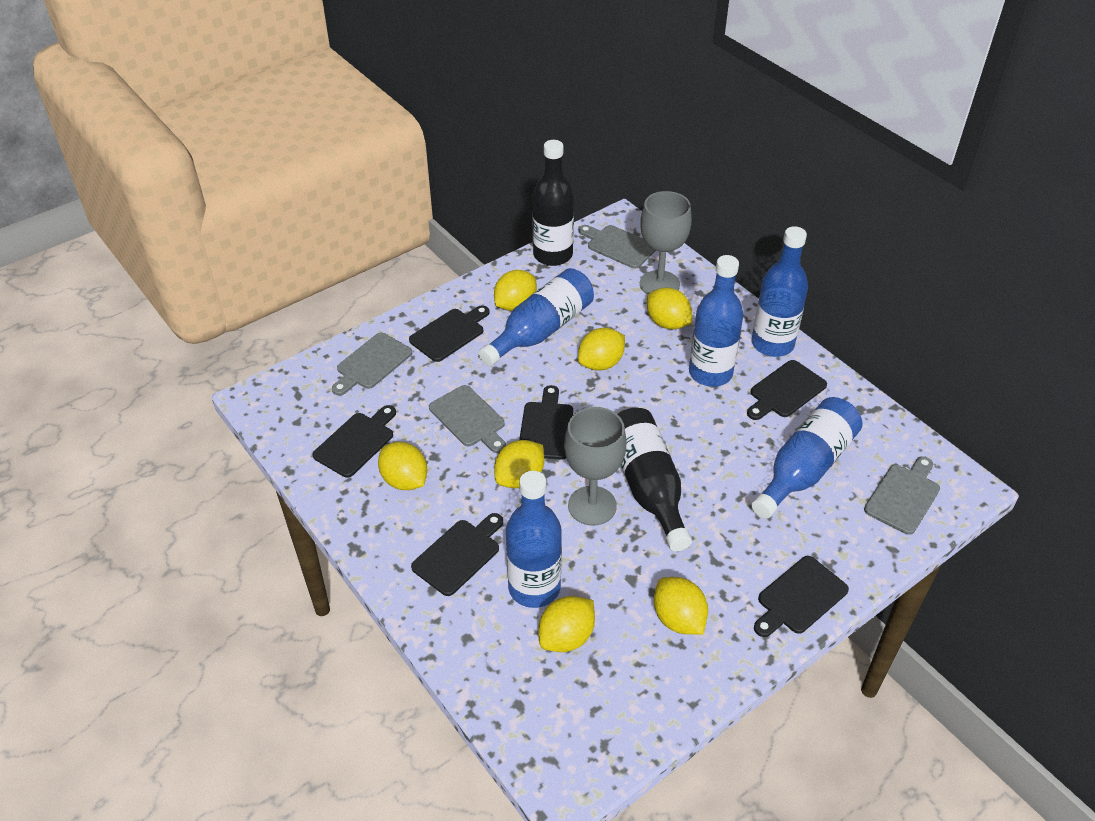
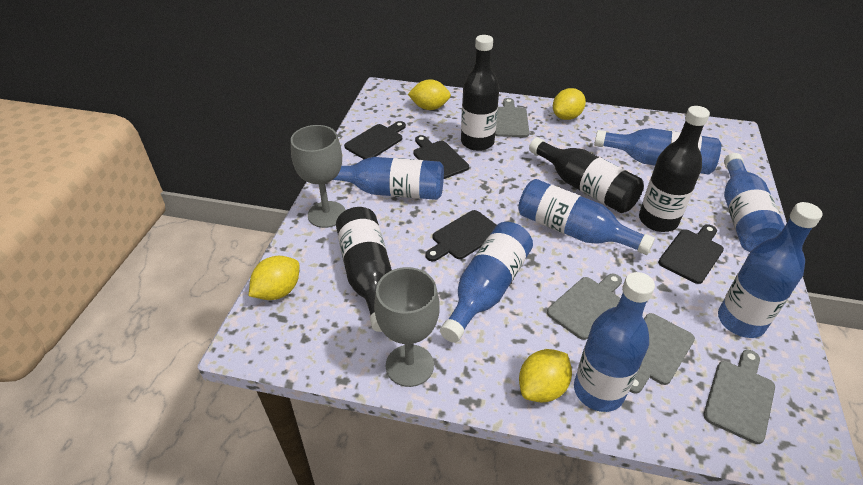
black bottle: [532,140,574,266] [618,408,692,552] = 2 -> [336,207,392,332] [461,35,499,151] [529,137,644,213] [639,106,710,232] = 4
black cutting board: [313,405,396,478] [409,305,490,362] [411,513,503,596] [519,385,573,460] [747,360,827,420] [754,556,849,637] = 6 -> [344,121,406,159] [413,135,469,179] [425,210,497,261] [658,224,724,284] = 4
blue bottle: [478,268,594,366] [506,471,562,608] [689,255,744,387] [751,226,808,357] [752,397,862,519] = 5 -> [333,157,444,200] [440,222,533,343] [518,179,655,255] [574,272,655,412] [594,128,721,175] [718,202,823,338] [724,153,785,252] = 7
yellow lemon: [378,442,427,490] [494,270,537,311] [494,440,544,488] [538,596,595,652] [578,328,625,371] [647,287,692,330] [654,577,708,635] = 7 -> [249,256,299,300] [408,79,451,110] [519,349,572,402] [553,88,586,120] = 4

